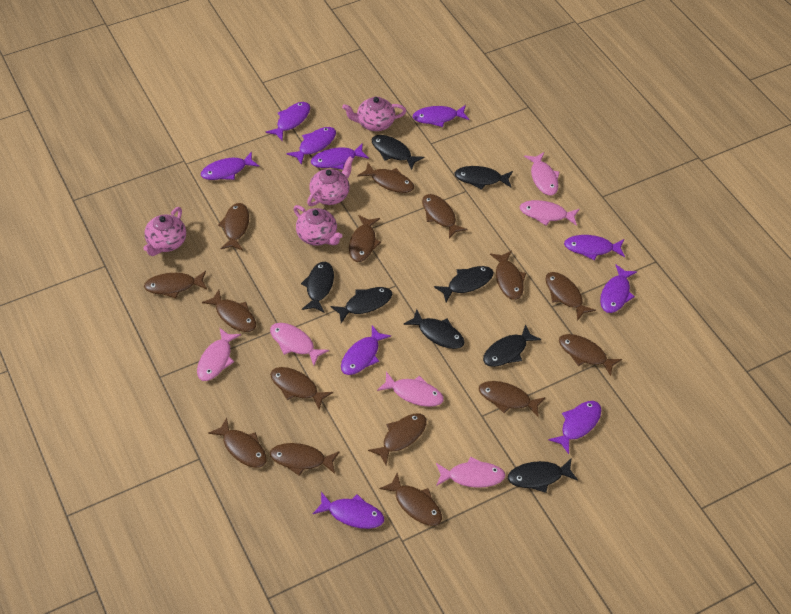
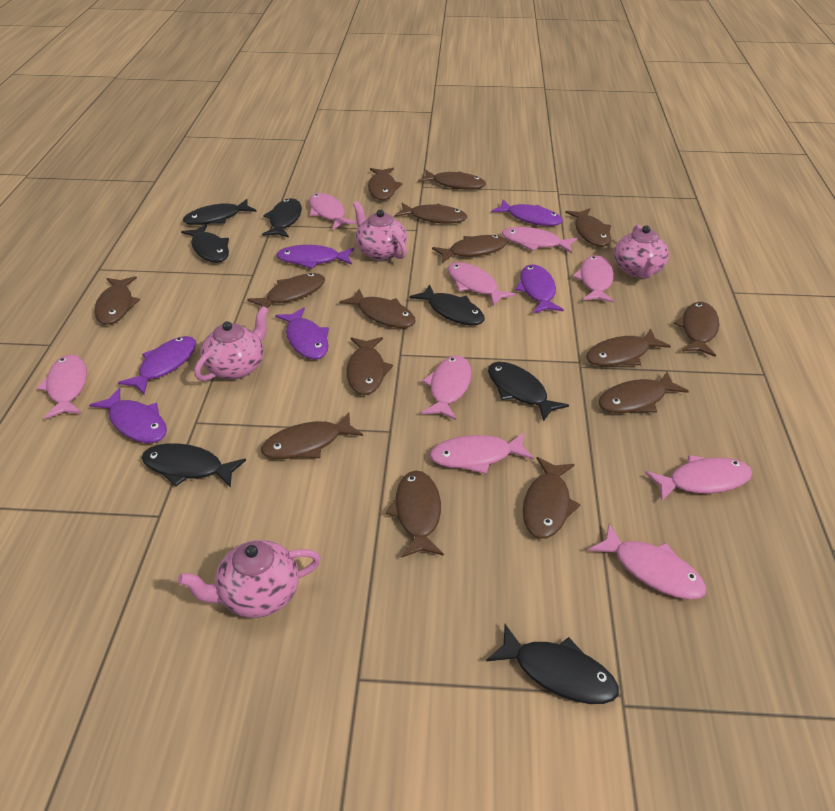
black fish: [301,262,334,313] [331,287,392,323] [372,135,424,170] [404,309,465,349] [434,266,494,302] [454,166,513,190] [483,324,541,367] [508,459,578,493] = 8 -> [142,443,246,488] [181,224,229,263] [183,199,257,225] [262,198,302,238] [409,284,485,325] [486,624,619,704] [488,362,569,422] = 7
pink fish: [197,327,241,381] [270,323,329,365] [377,372,444,407] [436,456,505,488] [519,200,580,226] [524,152,560,195] = 6 -> [37,355,87,419] [309,193,357,230] [421,356,472,420] [430,432,534,474] [448,262,516,306] [502,227,577,253] [573,255,614,303] [588,524,707,599] [645,455,752,502] = 9
purple fish: [201,152,259,180] [266,102,310,140] [286,127,336,165] [311,143,369,170] [313,492,384,529] [341,325,391,375] [413,105,469,127] [548,401,601,454] [564,235,625,260] [600,264,637,313] = 10 -> [89,388,167,443] [118,336,196,394] [275,307,329,359] [276,245,354,269] [491,200,563,226] [515,264,564,313] = 6

